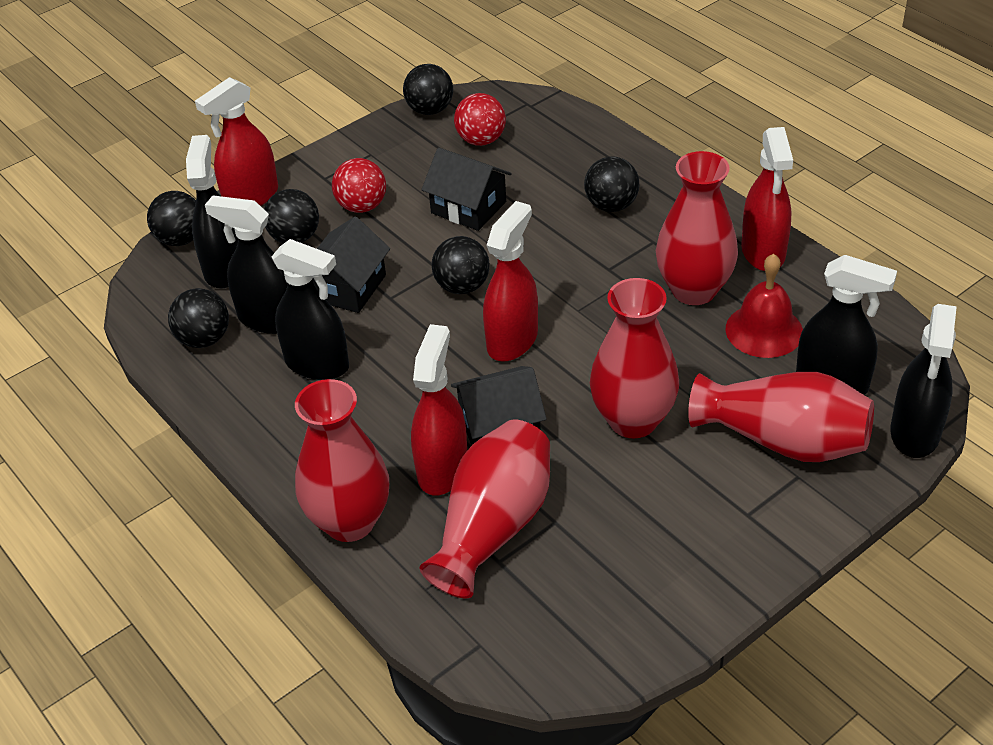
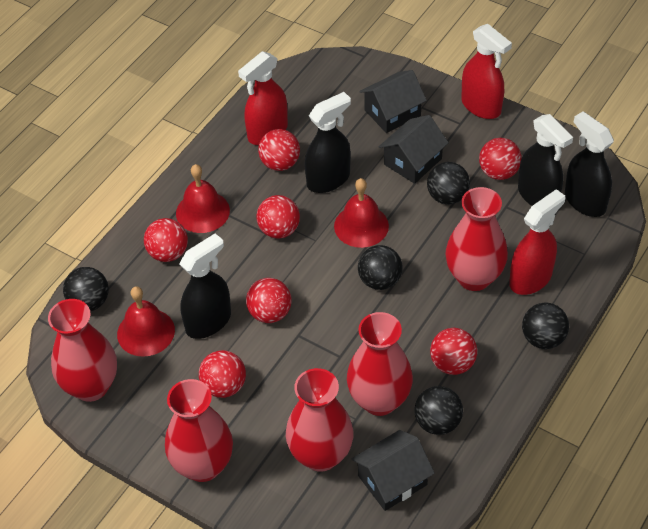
black ball: [147,191,196,246] [168,288,229,348] [264,189,319,244] [403,64,453,115] [432,236,490,294] [584,156,640,212] = 6 -> [63,267,109,311] [358,245,403,290] [415,386,463,435] [427,162,470,205] [522,303,569,349] = 5
black spray bottle: [186,135,238,288] [205,195,288,334] [271,239,349,380] [796,255,897,395] [890,304,957,458] = 5 -> [179,233,231,339] [305,92,351,193] [518,114,573,206] [565,112,614,217] = 4
red ball: [332,158,386,213] [454,93,506,146] = 2 -> [144,218,188,262] [199,350,246,398] [246,278,291,323] [256,195,300,239] [258,129,300,171] [430,328,477,375] [479,138,522,180] = 7
red bell: [726,254,803,358] = 1 -> [117,286,175,357] [176,164,230,233] [334,178,389,248] = 3
red spray bottle: [195,77,278,206] [411,324,467,495] [483,201,538,361] [741,127,793,271] = 4 -> [238,51,288,145] [461,24,512,119] [509,189,565,295] = 3

